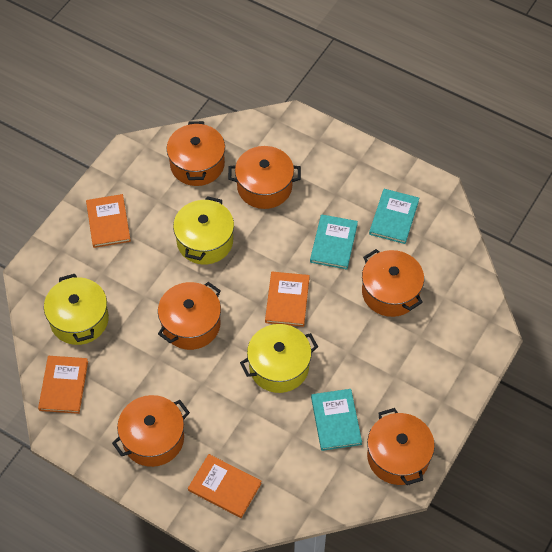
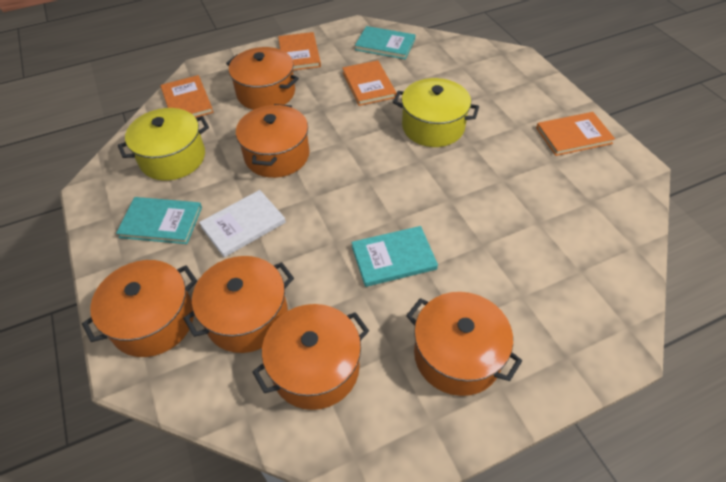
white book: none = 0 -> [199,190,286,257] = 1
yellow pot: [44,274,109,345] [173,196,234,265] [240,324,318,393] = 3 -> [118,108,209,181] [393,78,479,147] = 2

